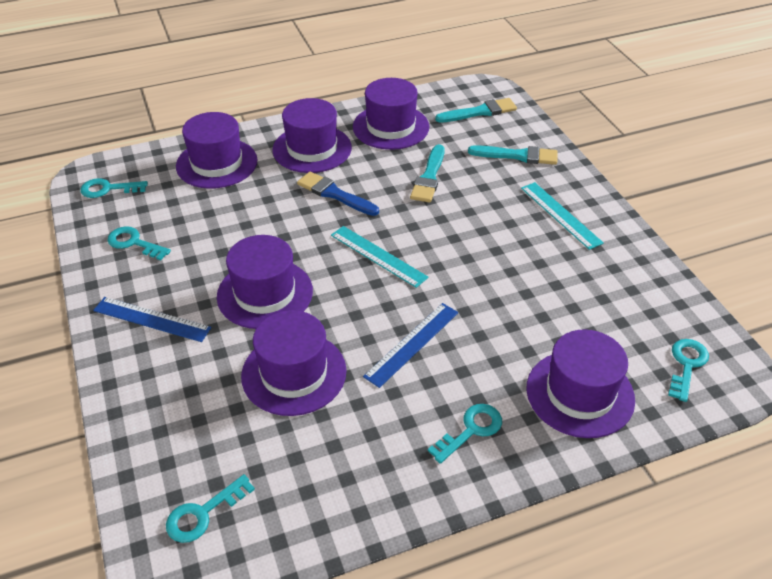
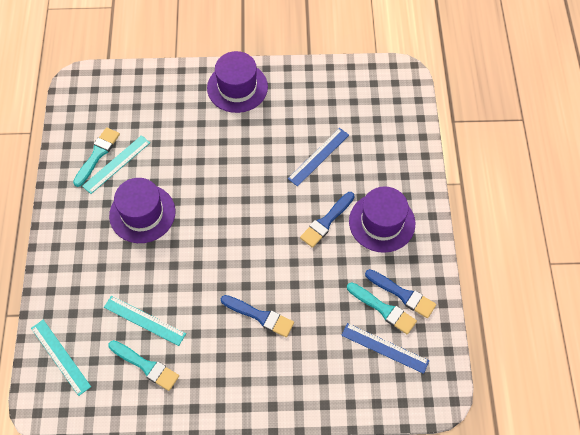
blue brush: [297,172,379,216] = 1 -> [221,295,294,337] [300,192,355,248] [365,269,436,318] = 3
purple hat: [176,112,258,189] [217,235,313,329] [241,310,347,416] [272,98,352,173] [353,78,429,150] [526,329,635,438] = 6 -> [109,178,175,243] [207,51,268,113] [349,186,415,253] = 3
turquoise key: [80,178,148,198] [107,226,171,260] [166,474,255,543] [428,404,502,464] [668,339,709,402] = 5 -> none = 0
turquoise ruler: [331,226,429,288] [521,182,604,250] = 2 -> [31,320,91,396] [82,135,150,194] [104,296,186,346] = 3

